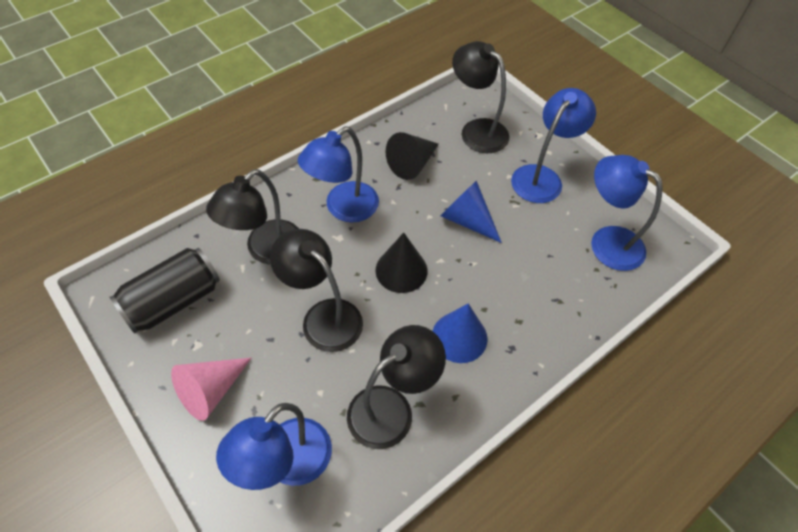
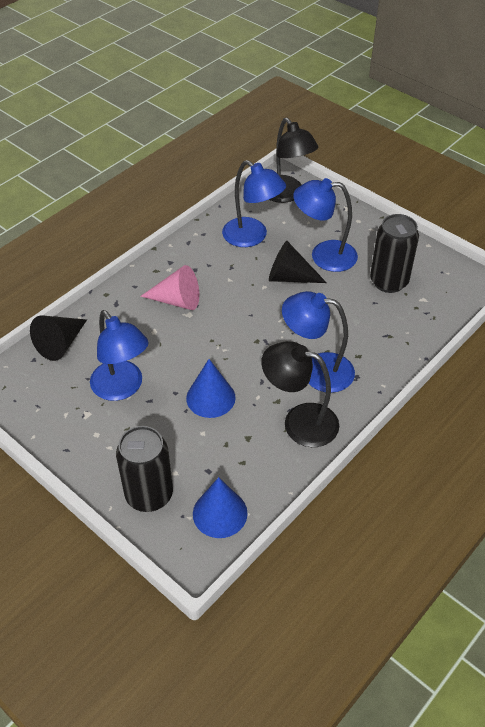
black can: [109,248,220,334] = 1 -> [116,426,173,512] [370,214,419,293] = 2
black lamp: [206,169,299,264] [270,229,363,352] [347,325,446,449] [452,41,509,153] = 4 -> [261,341,339,447] [269,118,318,203] = 2

